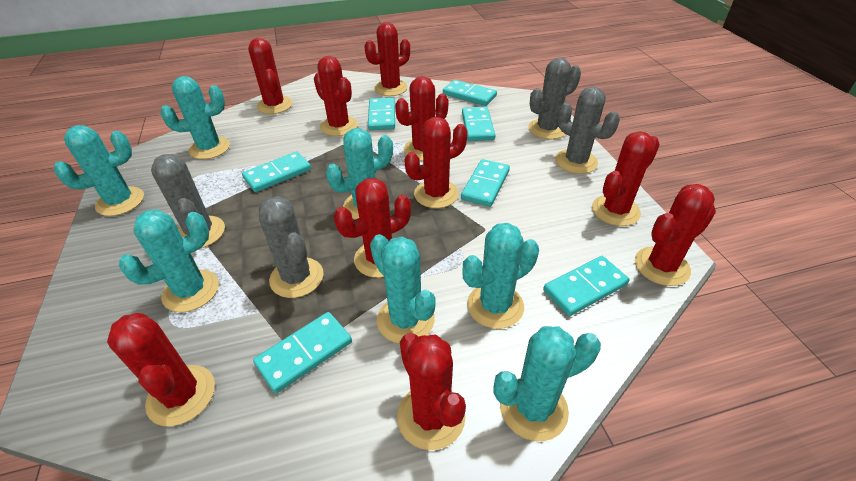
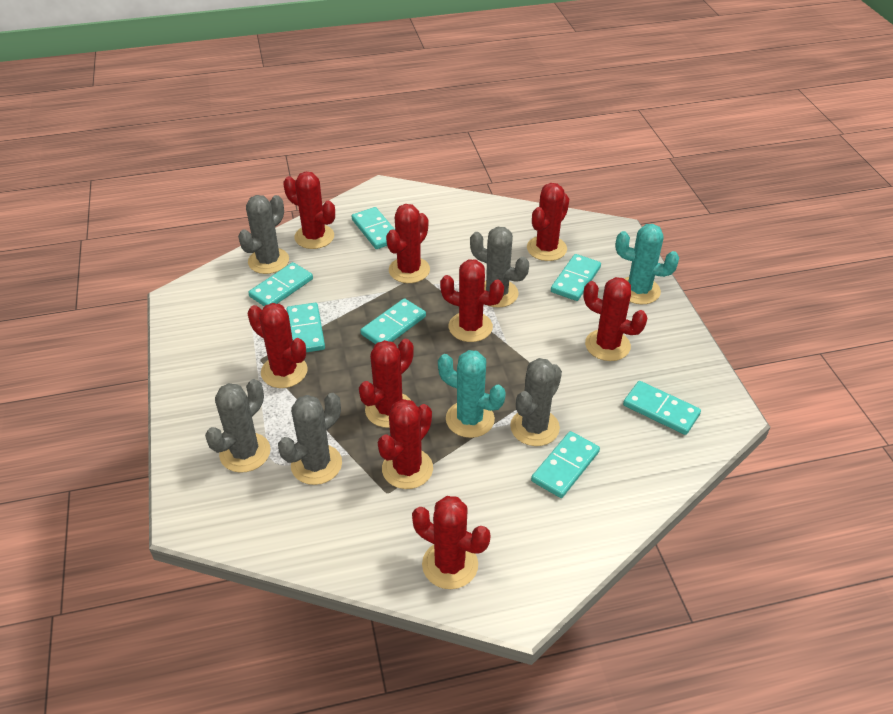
grey cactus: [151,154,225,248] [259,196,324,298] [528,57,581,139] [555,86,620,174] = 4 -> [205,379,271,473] [238,195,289,274] [278,393,342,485] [470,227,529,308] [510,358,562,446] = 5
red cactus: [107,313,215,426] [248,38,293,114] [314,56,358,136] [334,178,411,278] [365,22,410,96] [395,76,448,161] [397,333,466,450] [404,117,467,208] [592,131,660,226] [635,184,716,286] = 10 -> [248,303,308,388] [283,172,335,249] [359,339,414,428] [378,399,433,489] [386,204,430,283] [412,496,491,589] [440,259,504,342] [527,183,569,261] [583,277,647,361] = 9
turquoise cactus: [54,125,144,216] [119,209,219,312] [161,76,230,159] [326,128,393,220] [370,234,436,344] [462,223,539,329] [493,326,601,441] = 7 -> [438,350,506,438] [615,224,679,304] = 2

